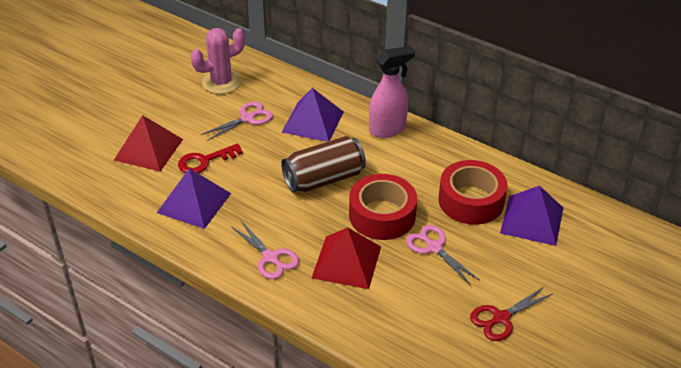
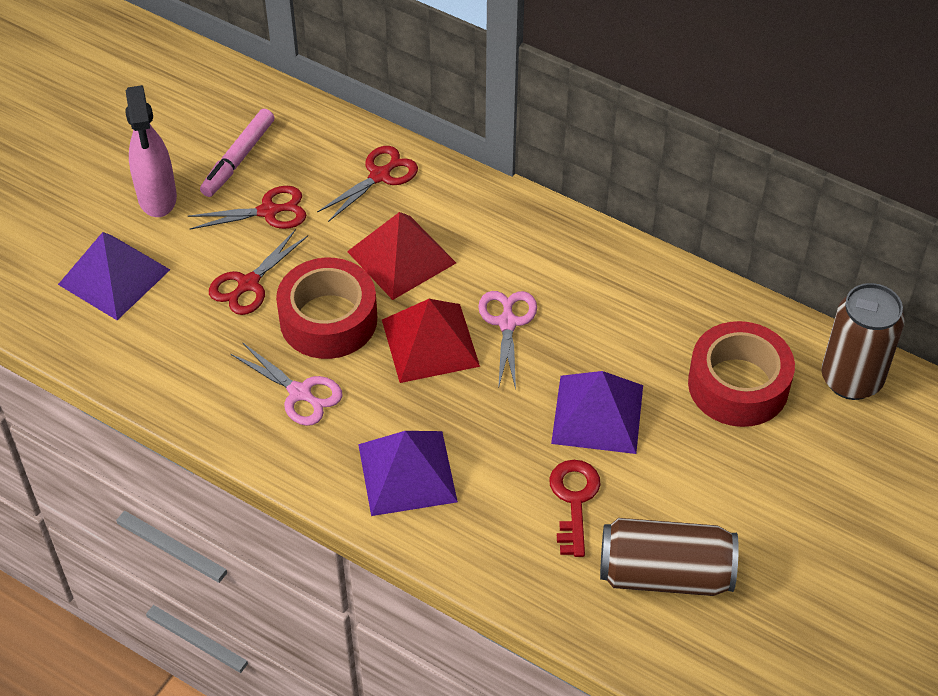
brown can: [281,136,366,193] = 1 -> [600,518,739,596] [821,283,905,400] = 2
pink cactus: [191,28,245,94] = 1 -> none = 0
pink marker: none = 0 -> [200,109,275,197] = 1
pink scissors: [201,102,273,141] [231,221,299,279] [406,225,479,285] = 3 -> [231,342,343,426] [478,291,537,390] = 2
red scissors: [470,287,552,341] = 1 -> [188,186,306,229] [209,229,308,315] [317,146,418,222] = 3

